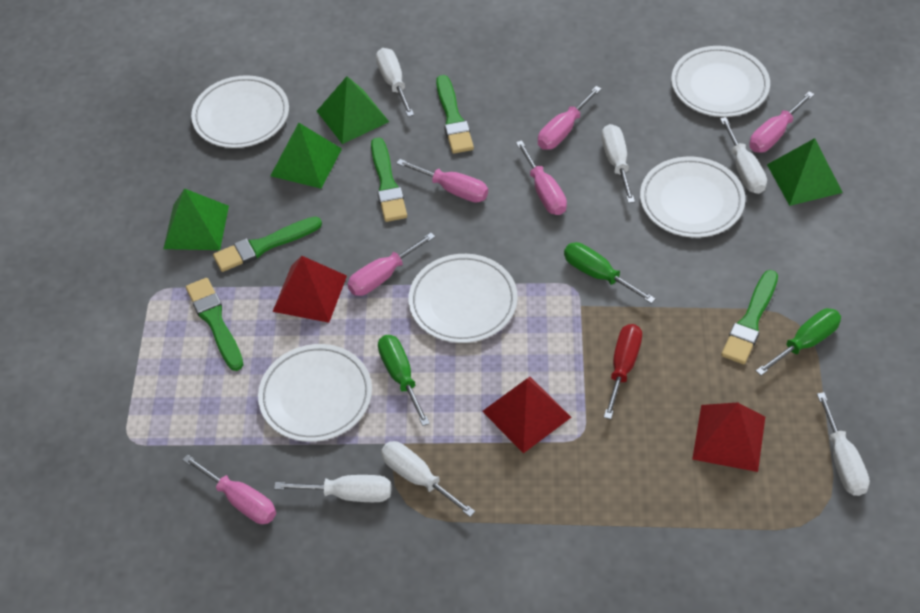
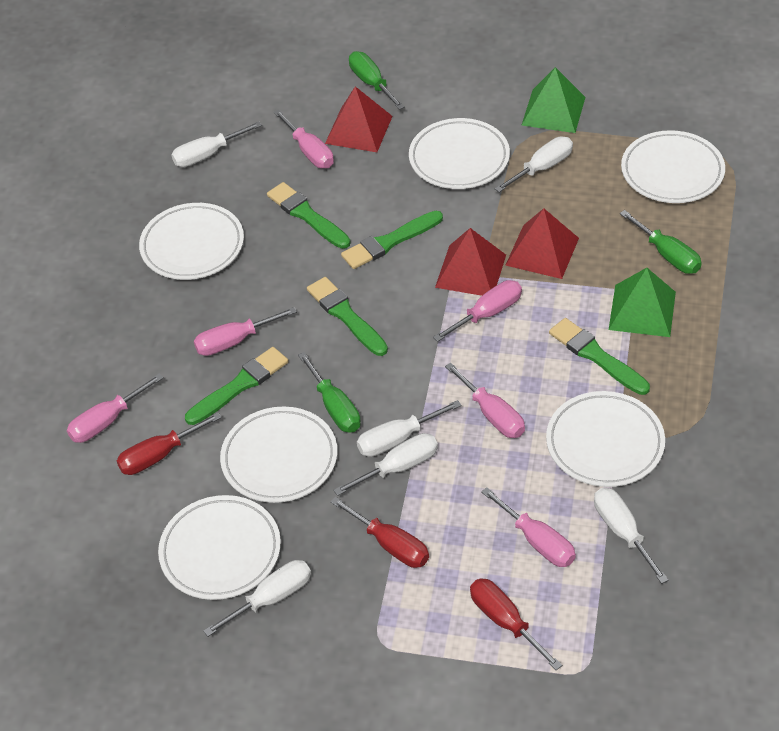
green pyramid: [163,188,229,250] [270,123,342,189] [317,76,389,144] [767,138,843,206] = 4 -> [521,67,586,133] [609,268,676,337] = 2
red screwdriver: [604,324,642,419] = 1 -> [117,412,222,475] [330,497,429,568] [470,578,562,670] = 3
white plate: [191,75,289,148] [258,344,372,442] [408,254,518,343] [640,157,745,238] [671,46,770,117] = 5 -> [139,203,244,280] [158,495,281,600] [220,407,337,503] [409,118,510,189] [546,391,665,487] [621,130,725,203] = 6

